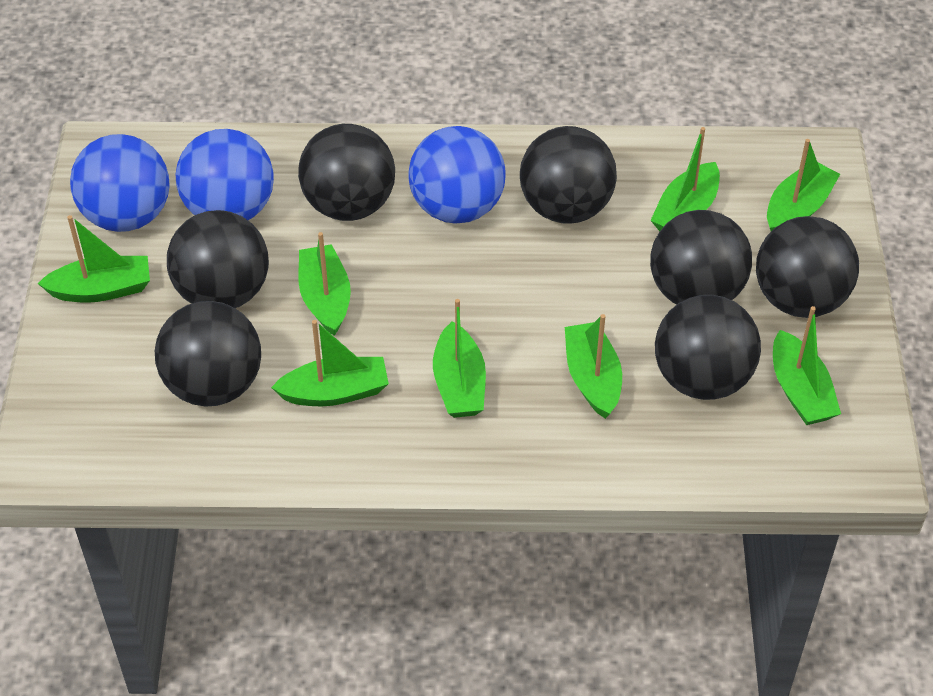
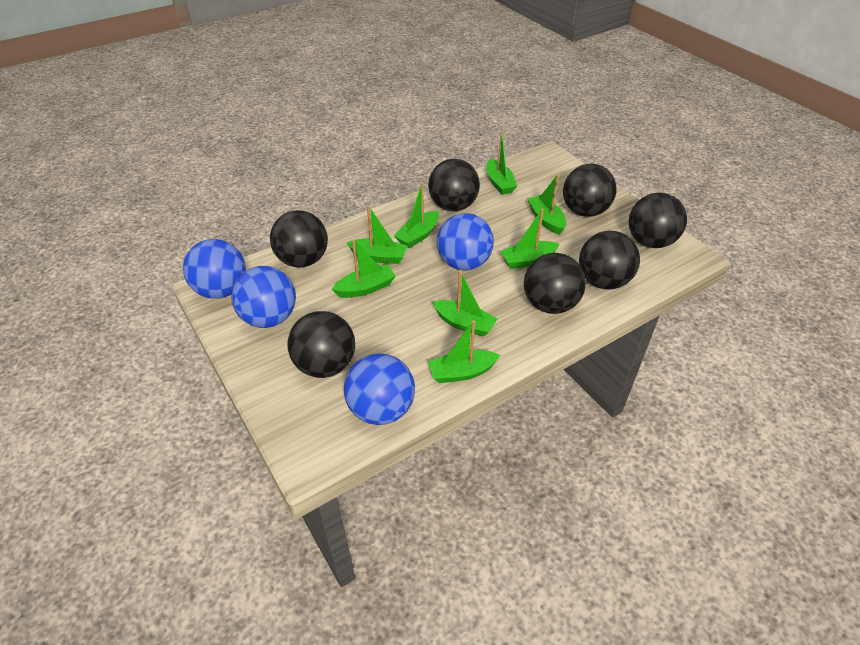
blue ball: [70,134,170,232] [175,129,274,220] [408,126,506,224] = 3 -> [183,239,246,299] [231,266,296,328] [344,353,415,425] [437,213,494,270] = 4

